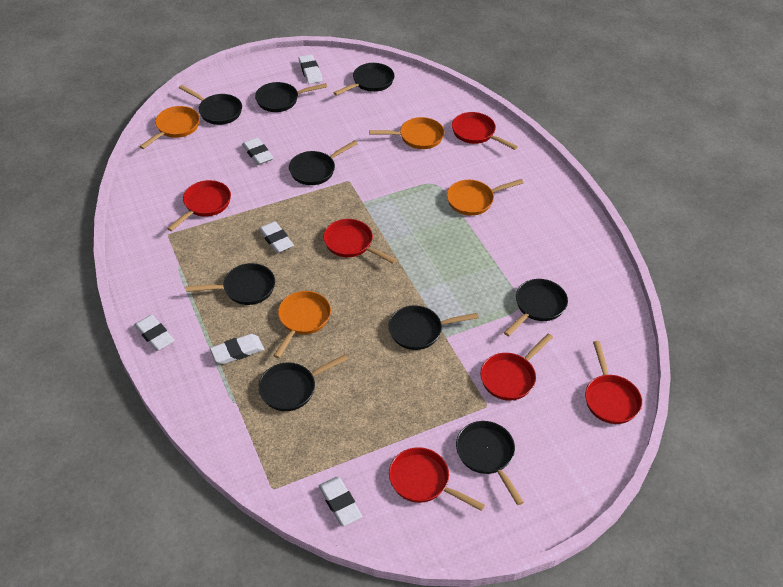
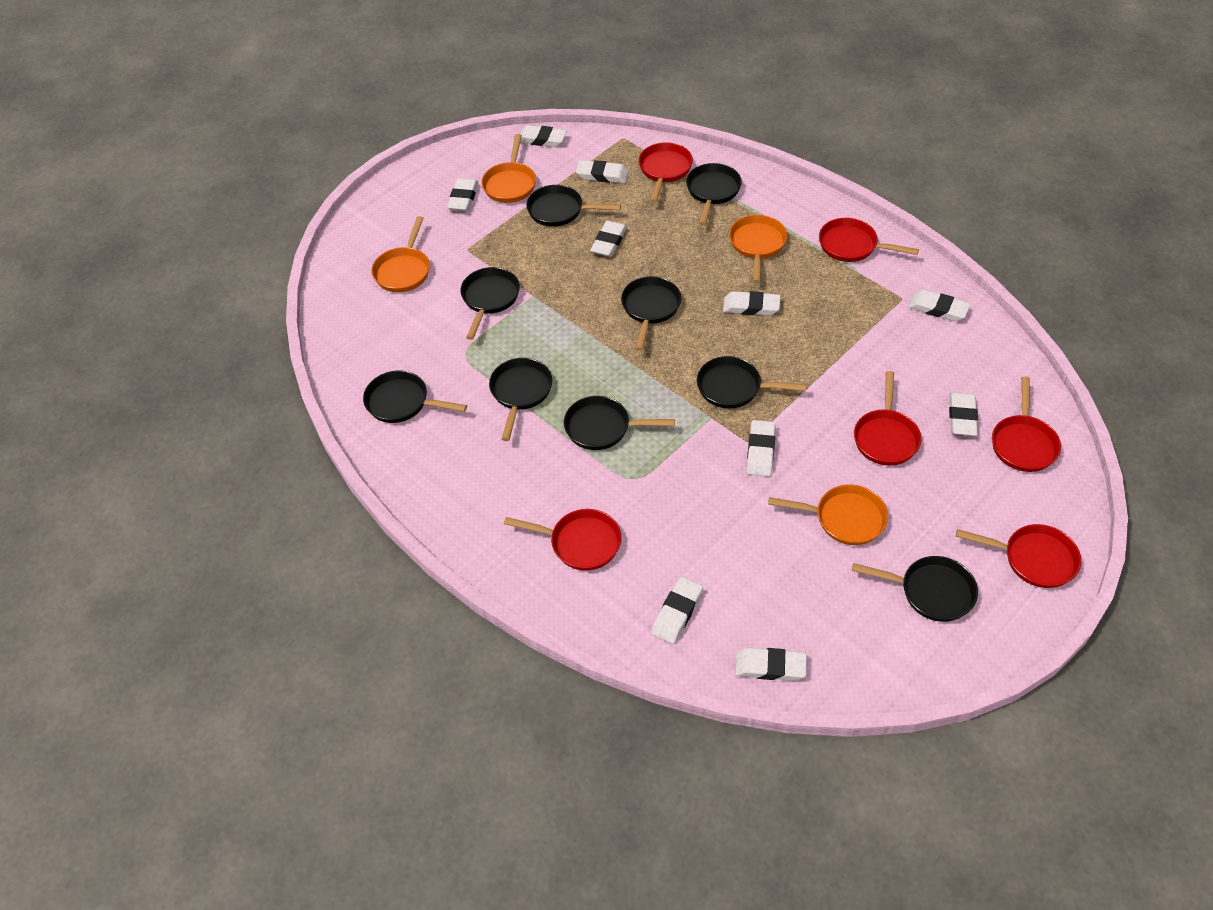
white eraser: [134,315,174,351] [210,334,264,364] [242,137,273,165] [259,221,294,253] [299,55,322,84] [318,477,362,526] = 6 -> [447,178,478,211] [520,125,567,147] [576,160,628,183] [590,221,627,257] [651,577,703,644] [723,291,780,315] [735,647,807,681] [747,420,776,477] [909,290,971,321] [949,392,978,436] = 10

